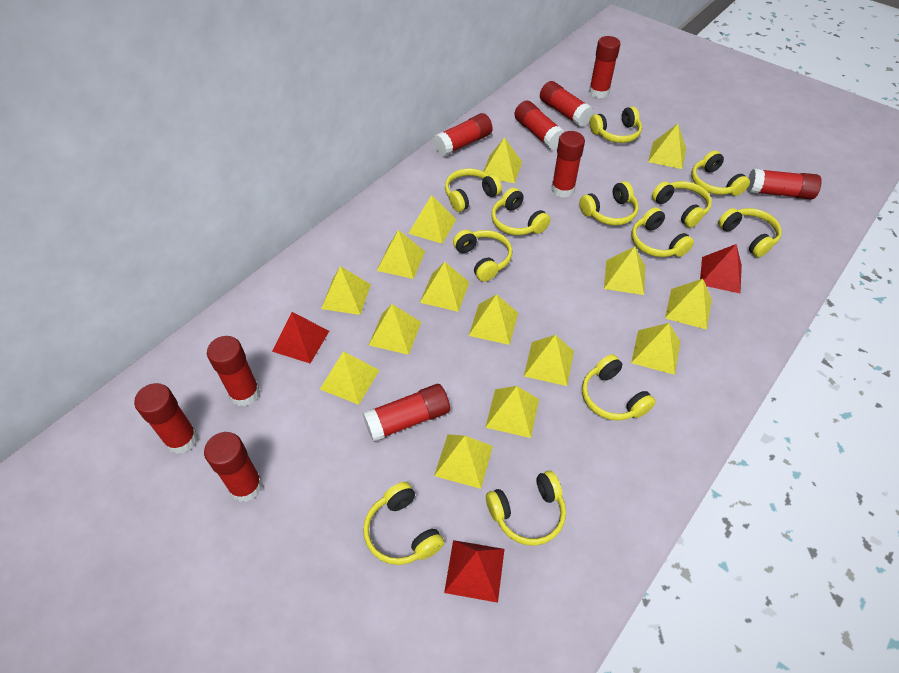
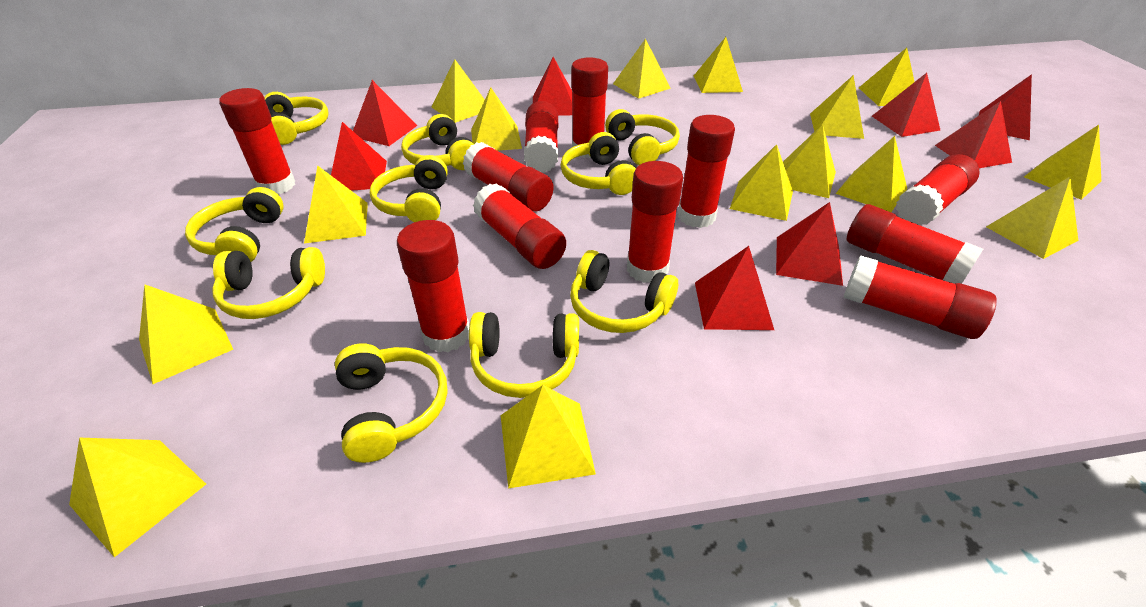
red glue stick: [134,383,198,454] [204,432,263,502] [207,336,260,406] [363,384,450,442] [433,113,493,157] [514,101,565,150] [540,81,594,127] [551,131,585,198] [589,36,620,98] [747,169,822,199] = 10 -> [219,88,295,194] [397,220,469,353] [463,142,554,212] [473,183,566,269] [524,101,558,173] [571,57,608,158] [627,161,683,283] [678,115,735,228] [843,255,997,339] [846,204,983,284] [896,154,980,225] = 11
red pyramid: [272,312,329,363] [444,540,504,603] [700,244,742,293] = 3 -> [331,122,387,191] [353,80,417,146] [533,57,573,116] [695,246,774,330] [776,202,843,286] [872,73,940,137] [935,101,1012,168] [979,74,1032,140] = 8
yellow headphones: [363,482,444,565] [445,168,502,212] [453,230,512,282] [486,471,566,546] [492,188,551,235] [579,181,639,225] [582,354,656,421] [590,106,642,143] [632,207,694,257] [652,181,712,228] [691,151,750,196] [718,208,782,258] = 12 -> [185,187,284,262] [212,247,325,319] [264,92,328,145] [335,343,447,463] [370,155,448,222] [401,114,474,170] [469,312,579,398] [561,132,636,195] [570,250,678,333] [605,109,680,165] = 10

